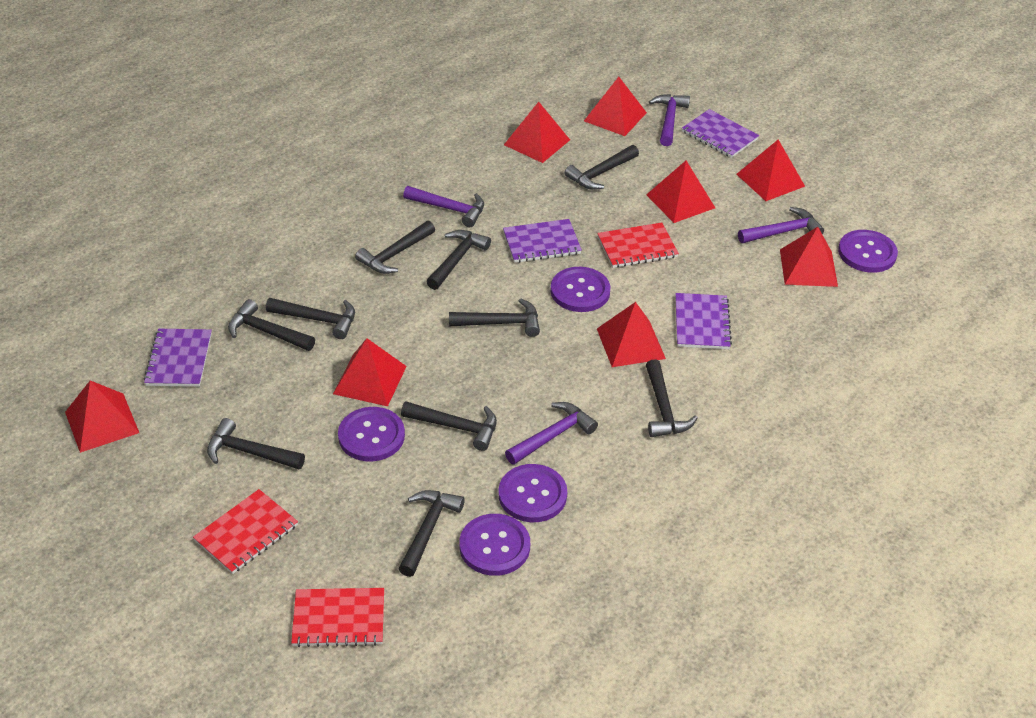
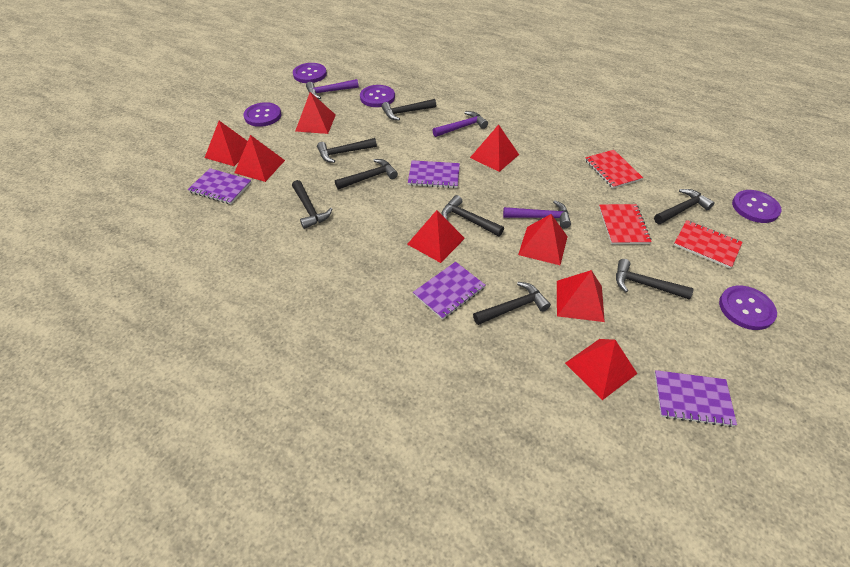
black hammer: [207,418,305,469] [228,299,315,351] [266,298,355,339] [355,221,435,274] [398,490,465,577] [401,402,497,451] [426,230,491,290] [449,298,540,337] [565,145,639,190] [646,359,698,437] = 10 -> [292,180,332,229] [317,138,377,163] [335,159,398,190] [382,99,436,120] [441,195,504,236] [473,282,551,325] [616,259,694,299] [654,189,715,224] = 8
purple hammer: [403,186,484,227] [505,402,598,465] [649,94,690,146] [738,207,824,243] = 4 -> [306,79,359,99] [432,111,488,137] [503,200,571,228] = 3

